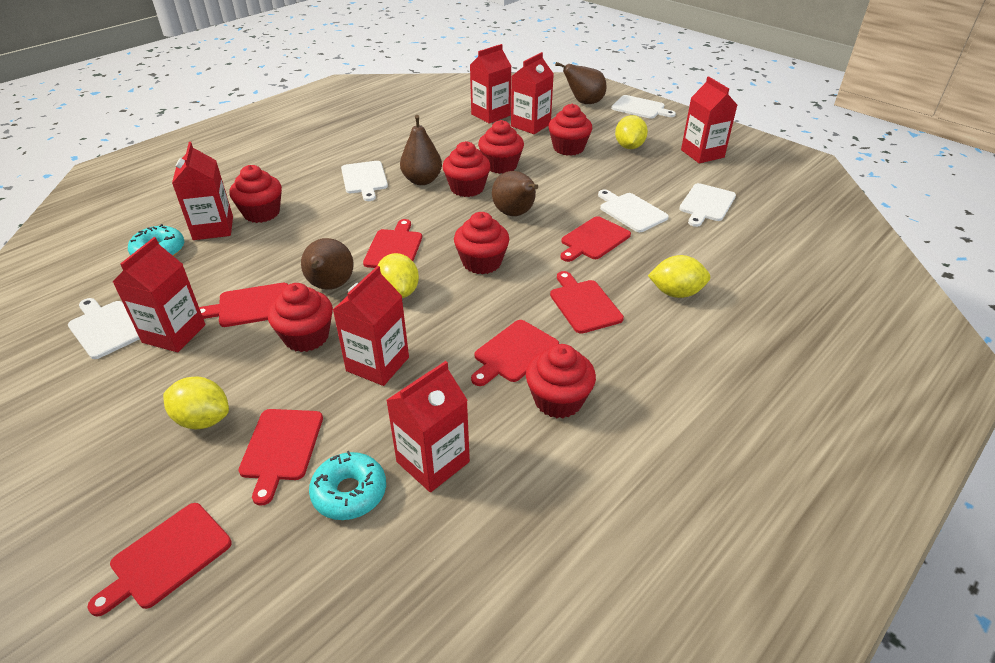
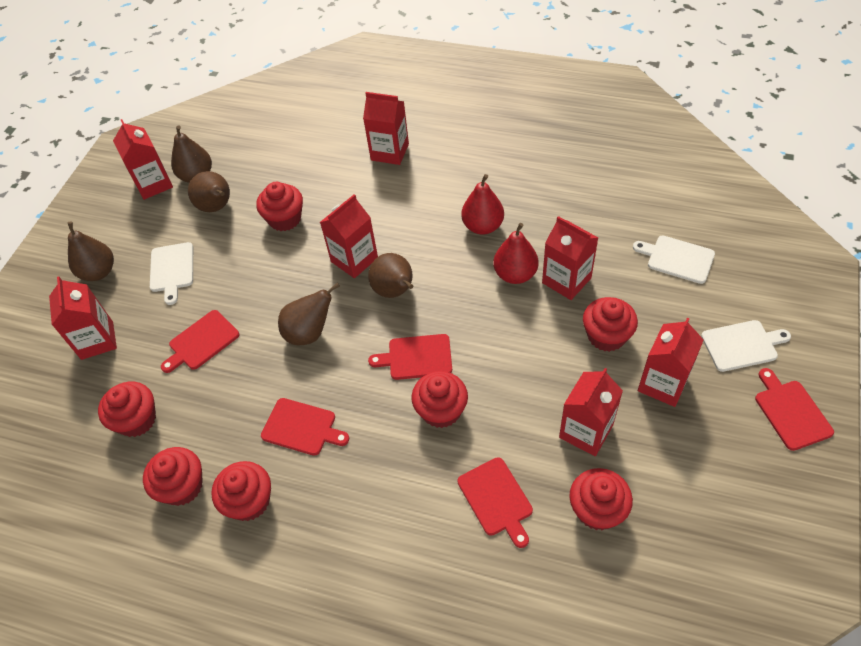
brown pear: [301,238,354,290] [400,115,442,185] [492,171,538,216] [555,62,607,104] = 4 -> [68,221,114,281] [171,125,212,183] [188,171,230,212] [278,282,340,345] [368,253,413,298] = 5
red cutting board: [87,503,232,617] [199,283,288,327] [238,409,323,506] [363,219,422,268] [471,320,559,386] [550,271,624,334] [560,216,631,262] = 7 -> [161,310,239,373] [261,398,349,456] [368,334,452,380] [457,457,533,548] [755,368,834,451] = 5
red pear: none = 0 -> [461,174,504,235] [493,223,538,284] = 2
turquoise donut: [128,224,184,256] [309,451,386,520] = 2 -> none = 0
white cutting board: [68,298,140,359] [341,161,388,201] [598,190,669,232] [611,95,676,119] [679,183,736,227] = 5 -> [150,242,193,305] [633,235,715,284] [701,320,791,372] = 3
yellow lemon: [163,377,229,429] [377,253,419,298] [615,115,648,149] [648,255,710,298] = 4 -> none = 0

